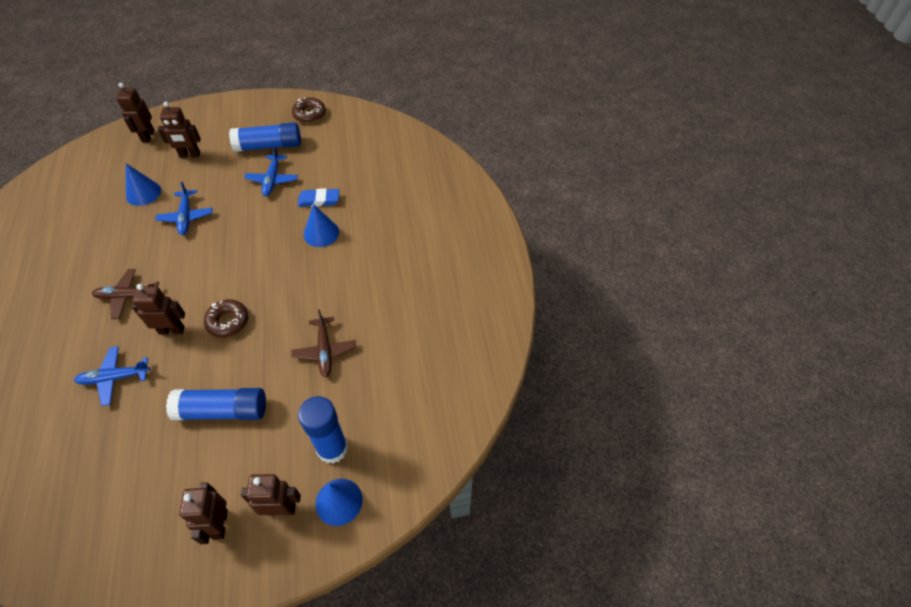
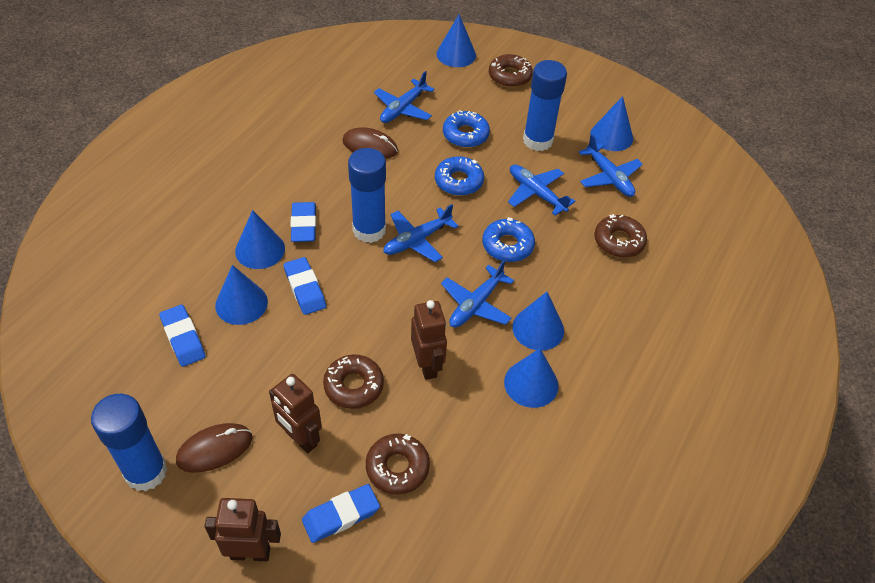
blue cone: [126,164,161,206] [303,204,339,247] [316,479,363,526] = 3 -> [215,265,268,325] [235,210,285,269] [436,14,476,67] [504,348,559,408] [512,292,564,351] [590,96,633,151] = 6
blue donut: none = 0 -> [435,156,484,196] [443,110,490,148] [482,217,535,262] = 3
blue eraser: [298,188,339,207] = 1 -> [159,305,206,367] [284,257,326,315] [290,202,316,242] [302,484,380,543] = 4
blue plane: [74,346,150,406] [155,182,213,235] [244,146,298,196] = 3 -> [374,71,435,123] [384,204,458,262] [441,260,514,328] [508,165,575,216] [579,134,643,197] = 5
brown donut: [204,299,248,338] [292,97,326,123] = 2 -> [323,354,384,409] [366,434,430,495] [489,54,533,88] [595,214,647,258] = 4
brown mouse: none = 0 -> [176,423,252,473] [342,127,398,159] = 2
brown plane: [91,269,159,319] [291,309,356,377] = 2 -> none = 0
brown robot: [116,83,154,143] [132,284,185,335] [158,102,201,158] [179,483,228,544] [241,474,301,515] = 5 -> [205,498,281,561] [269,374,322,453] [411,300,447,380] = 3

